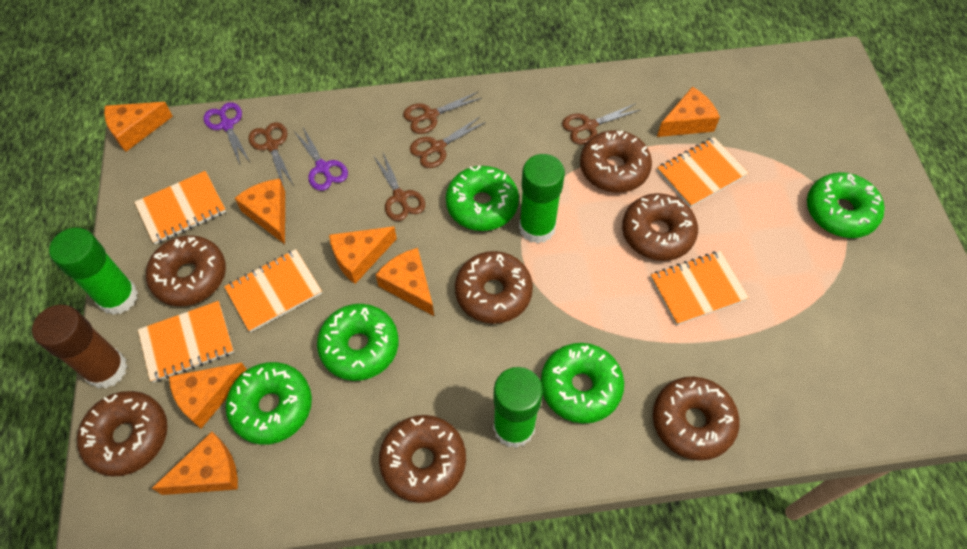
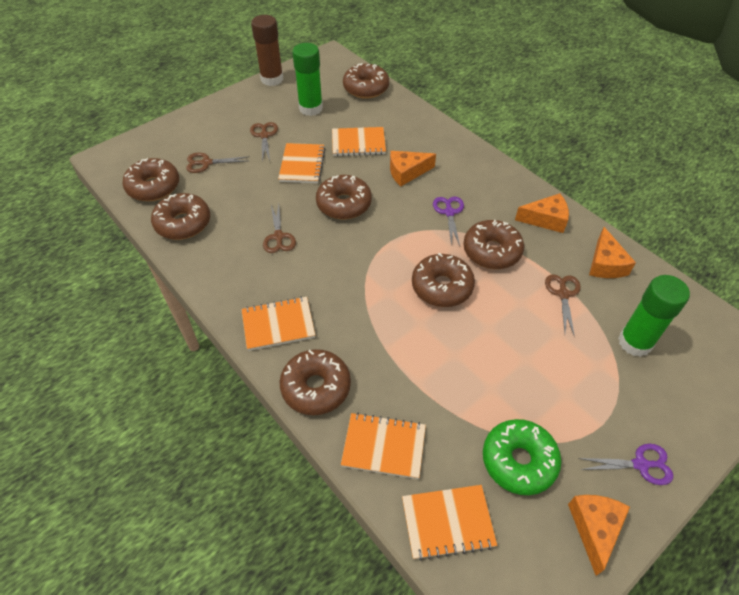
brown scissors: [248,122,294,186] [374,153,425,221] [403,92,482,134] [410,117,486,168] [562,103,640,145] = 5 -> [186,153,250,173] [250,122,278,161] [263,204,296,253] [545,274,580,337] = 4
green donut: [226,362,312,445] [317,304,399,381] [446,165,519,231] [541,343,624,424] [807,172,885,238] = 5 -> [483,419,561,495] = 1
green glue stick: [49,228,138,315] [493,367,543,448] [519,154,565,244] = 3 -> [292,43,323,116] [618,275,690,357] = 2
orange cheese: [104,102,173,152] [152,432,238,495] [169,362,247,429] [235,179,285,244] [329,226,397,284] [376,248,434,316] [657,87,720,137] = 7 -> [390,151,436,186] [515,193,569,233] [568,495,630,576] [589,227,636,278] = 4

